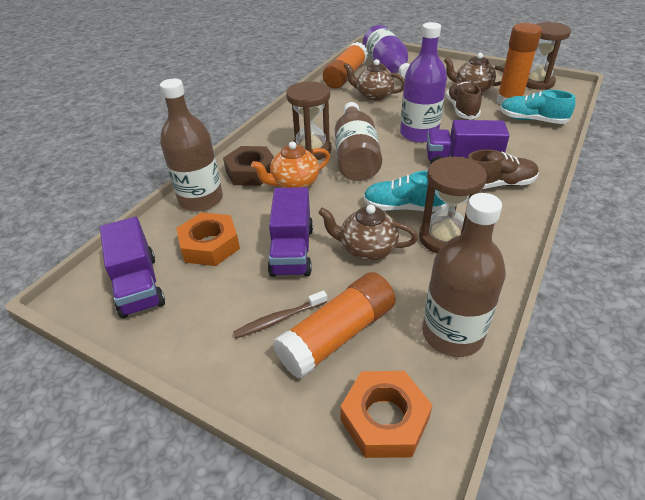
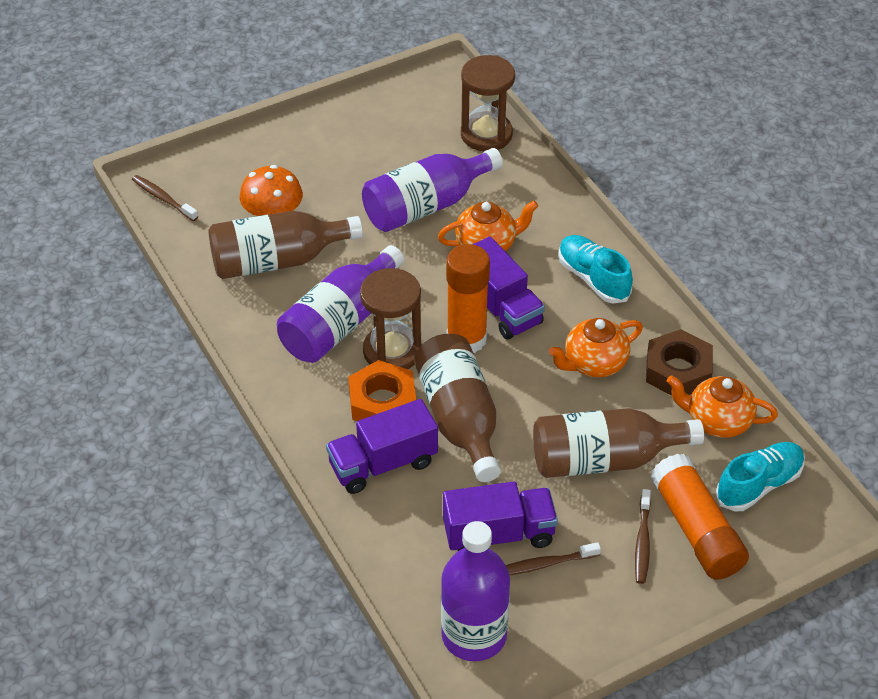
brown hourglass: [286,81,332,160] [419,157,487,253] [526,22,571,90] = 3 -> [360,268,422,369] [461,55,515,151] = 2
brown shoe: [446,81,482,120] [467,149,539,189] = 2 -> none = 0
brown teapot: [318,205,418,261] [343,59,405,101] [444,53,504,93] = 3 -> none = 0
brown toothbrush: [233,290,327,339] = 1 -> [132,175,198,221] [506,542,601,575] [635,489,651,584] = 3
orange glue stick: [273,272,396,379] [323,42,368,88] [496,23,542,105] = 3 -> [446,244,490,353] [650,454,749,579] = 2
orange mushroom: none = 0 -> [240,165,303,216] = 1
orange nut: [176,212,240,266] [340,371,433,458] = 2 -> [348,360,416,421] = 1
orange teapot: [251,141,330,188] = 1 -> [438,201,538,251] [549,318,643,378] [667,375,778,438] = 3
purple bottle: [363,25,410,79] [400,22,447,143] = 2 -> [277,245,404,363] [362,148,503,232] [441,521,510,661] = 3

